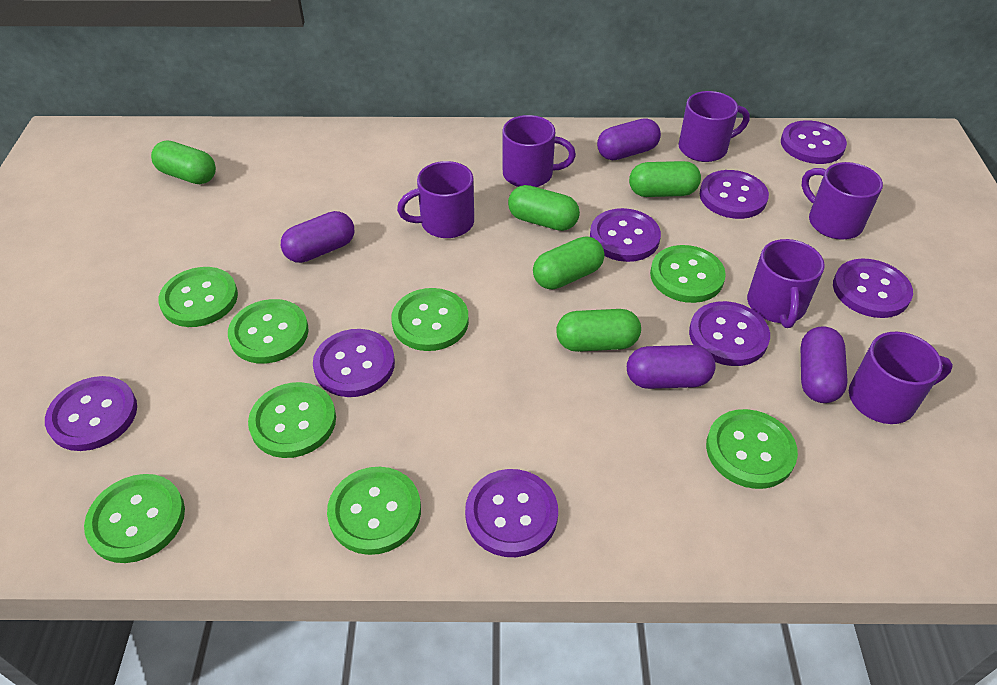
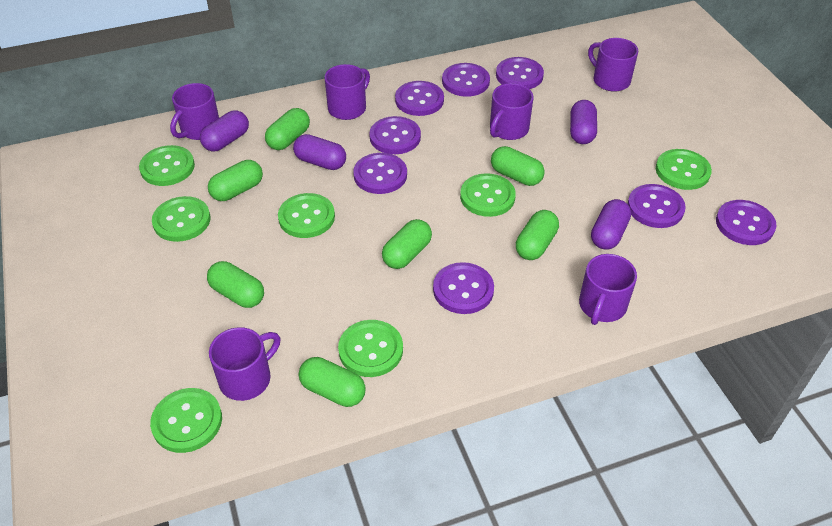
green button: [84,474,185,563] [158,267,238,327] [228,299,309,364] [248,382,336,458] [327,467,421,555] [391,288,469,351] [650,245,726,303] [706,409,798,489] = 8 -> [139,145,195,186] [150,388,222,453] [152,196,211,242] [278,193,335,238] [338,320,403,377] [460,173,516,217] [656,149,712,190] = 7
green capsule: [151,140,216,184] [508,185,580,231] [533,236,604,289] [556,309,641,352] [629,161,701,197] = 5 -> [207,261,264,308] [208,160,263,201] [265,108,310,150] [299,357,366,407] [382,219,432,269] [491,146,545,186] [516,210,559,260] = 7

